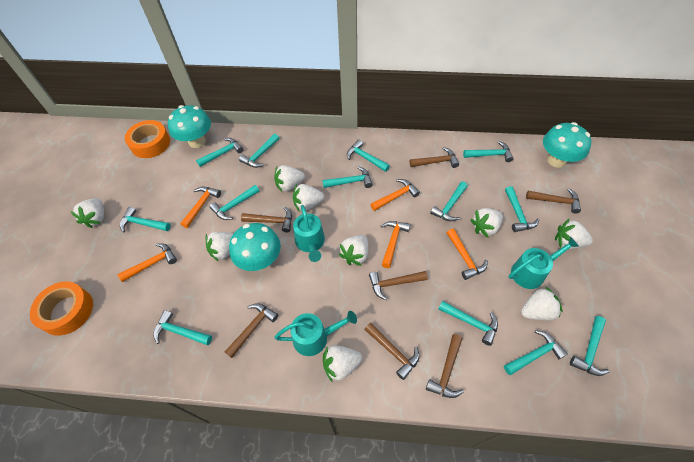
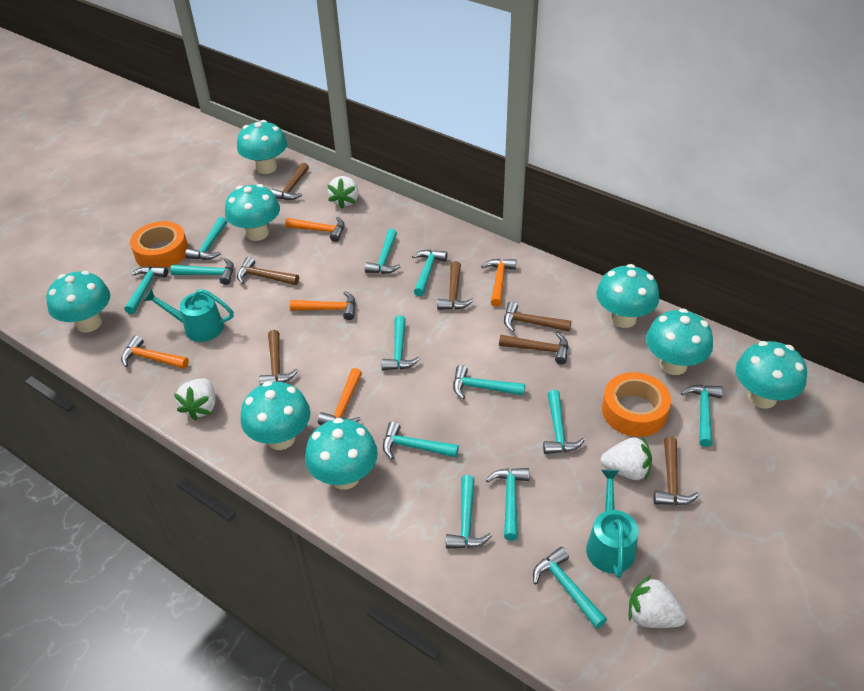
turquoise mushroom: [168,105,211,148] [229,223,281,271] [543,122,591,168] = 3 -> [46,271,110,333] [225,184,280,241] [237,120,287,174] [240,381,310,450] [305,418,378,490] [596,264,659,328] [646,309,713,375] [736,341,807,408] = 8
turquoise watering can: [274,311,357,356] [293,205,325,262] [509,237,579,289] = 3 -> [143,289,234,342] [586,470,638,578] = 2
white strawberry: [71,198,104,228] [205,232,234,262] [274,165,305,192] [293,184,324,211] [323,345,362,383] [339,235,368,266] [470,208,503,238] [521,286,563,321] [555,219,593,249] = 9 -> [174,378,215,421] [327,176,358,209] [601,436,652,481] [628,575,686,628] = 4

